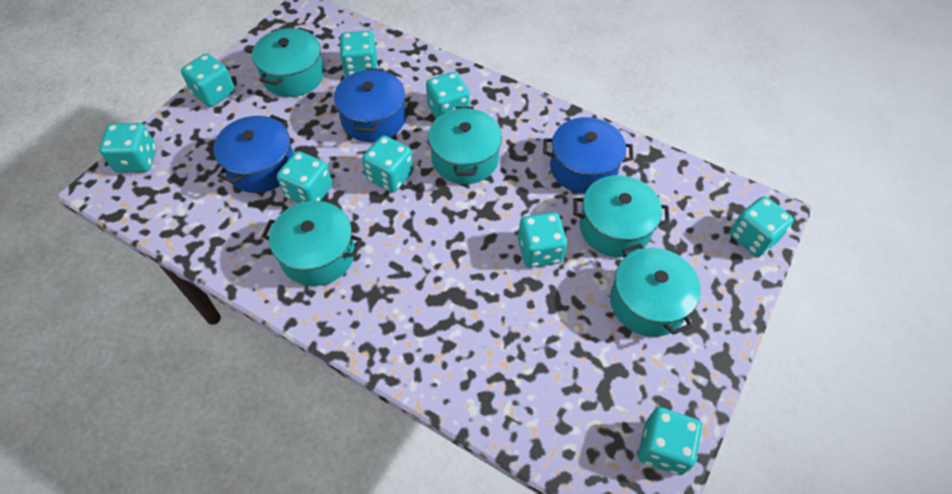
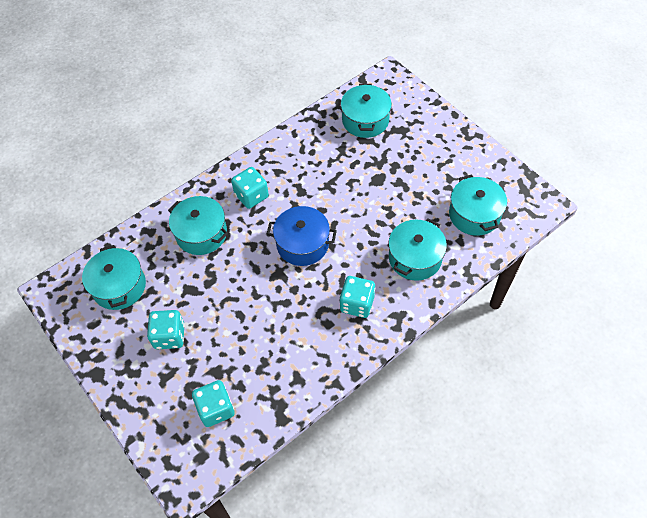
blue pot: [214,115,294,193] [334,68,406,142] [543,117,634,194] = 3 -> [267,206,337,266] = 1
turquoise dice: [99,123,156,173] [181,53,235,107] [277,151,332,203] [340,31,378,77] [362,135,413,193] [426,72,470,119] [518,212,567,268] [638,407,702,475] [730,196,794,257] = 9 -> [147,310,185,349] [192,380,235,427] [231,167,269,209] [340,276,375,318] = 4

